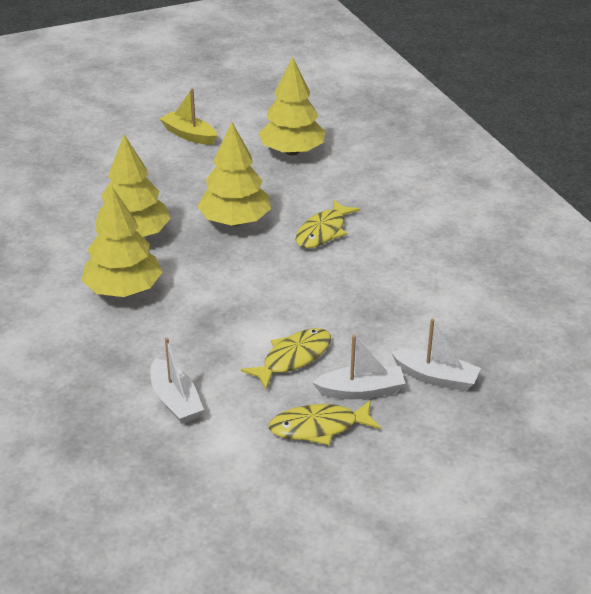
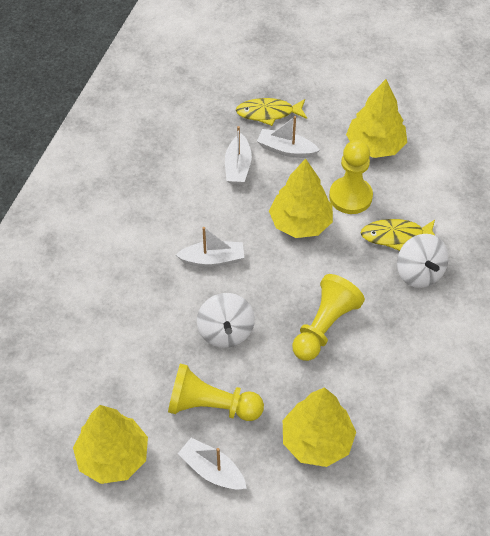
white boat: [151,338,204,424] [312,335,406,399] [391,319,481,391] = 3 -> [176,227,244,267] [178,438,247,490] [225,126,252,185] [257,116,320,158] = 4
white spinning top: none = 0 -> [197,293,255,348] [397,234,449,288] = 2
yellow boat: [160,88,217,145] = 1 -> none = 0
yellow fish: [241,328,331,390] [268,400,381,445] [295,199,360,248] = 3 -> [236,98,307,126] [360,219,435,251] = 2
yellow pawn: none = 0 -> [168,364,264,421] [292,274,365,361] [329,140,373,214] = 3

